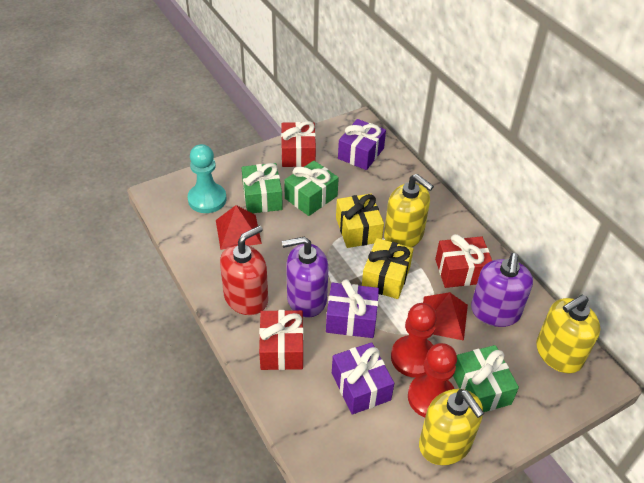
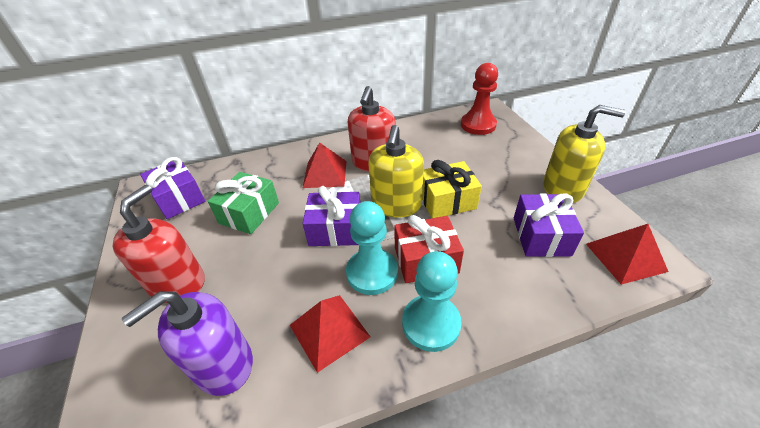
green gift: [242,163,283,213] [284,161,339,216] [453,345,519,412] = 3 -> [208,172,279,234] = 1
purple soap dispenser: [282,237,329,317] [471,253,533,327] = 2 -> [122,291,253,396] = 1
red gift: [259,310,304,370] [281,121,316,167] [435,234,492,288] = 3 -> [394,215,464,283] = 1
red pawn: [391,303,437,378] [408,343,457,417] = 2 -> [461,63,498,135] = 1
red pyramid: [216,205,262,250] [423,292,468,341] = 2 -> [290,295,370,373] [303,143,347,188] [586,224,668,285] = 3
red soap dispenser: [220,225,268,315] = 1 -> [113,185,205,303] [347,86,396,172] = 2
turquoise pawn: [188,144,227,213] = 1 -> [346,201,398,295] [402,251,462,352] = 2
yellow gift: [336,194,384,248] [362,238,413,299] = 2 -> [422,160,482,218] = 1
yellow soap dispenser: [384,174,434,247] [419,389,484,465] [536,295,600,373] = 3 -> [368,125,424,218] [543,105,626,203] = 2

